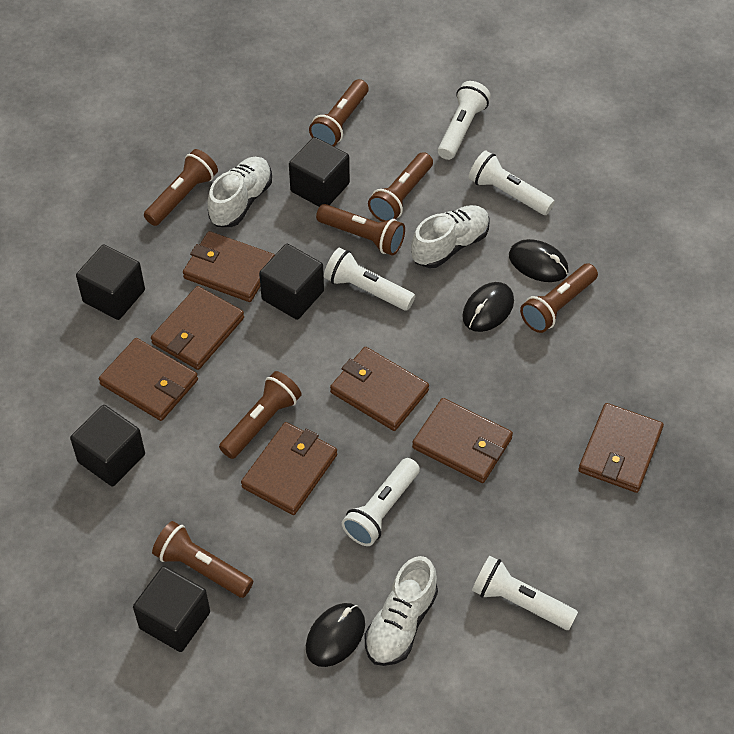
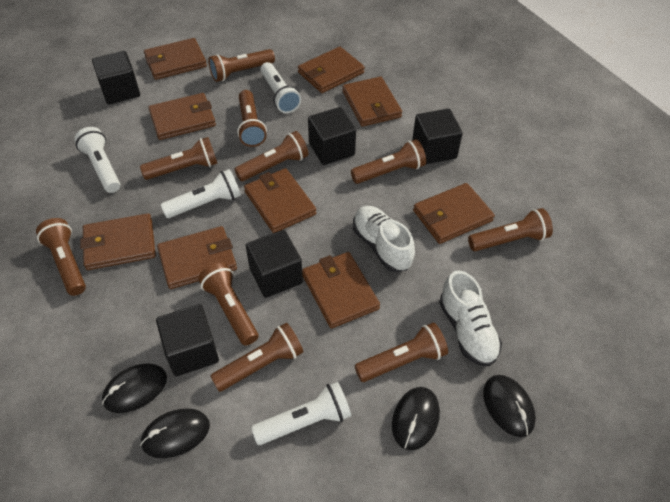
black mouse: [306,603,365,667] [462,282,514,332] [509,239,569,282] = 3 -> [102,364,167,413] [140,408,210,458] [392,387,440,450] [483,375,536,437] = 4
brown flashlight: [144,149,218,226] [152,521,253,598] [219,371,302,459] [309,79,369,146] [316,204,405,255] [368,152,433,222] [520,263,598,333] = 7 -> [36,218,86,296] [140,137,218,180] [198,262,258,346] [208,49,275,82] [210,323,303,392] [234,131,308,181] [237,90,267,147] [351,139,426,184] [355,323,448,382] [468,208,553,251] = 10
brown wallet: [99,338,198,421] [151,286,244,370] [183,231,275,302] [241,422,337,515] [330,347,429,431] [412,398,513,483] [578,403,664,493] = 7 -> [80,213,156,270] [144,38,207,80] [148,93,216,140] [157,226,237,289] [244,168,316,233] [298,47,365,93] [302,252,380,329] [342,77,402,127] [413,183,495,244] = 9
white flashlight: [324,248,415,311] [342,458,420,546] [438,81,491,160] [469,151,555,215] [472,556,578,630] = 5 -> [74,127,121,193] [161,169,241,218] [251,382,351,445] [260,62,301,113] = 4
white shoe: [208,157,272,227] [365,556,438,666] [411,205,490,268] = 3 -> [353,206,415,272] [439,270,502,366] = 2

